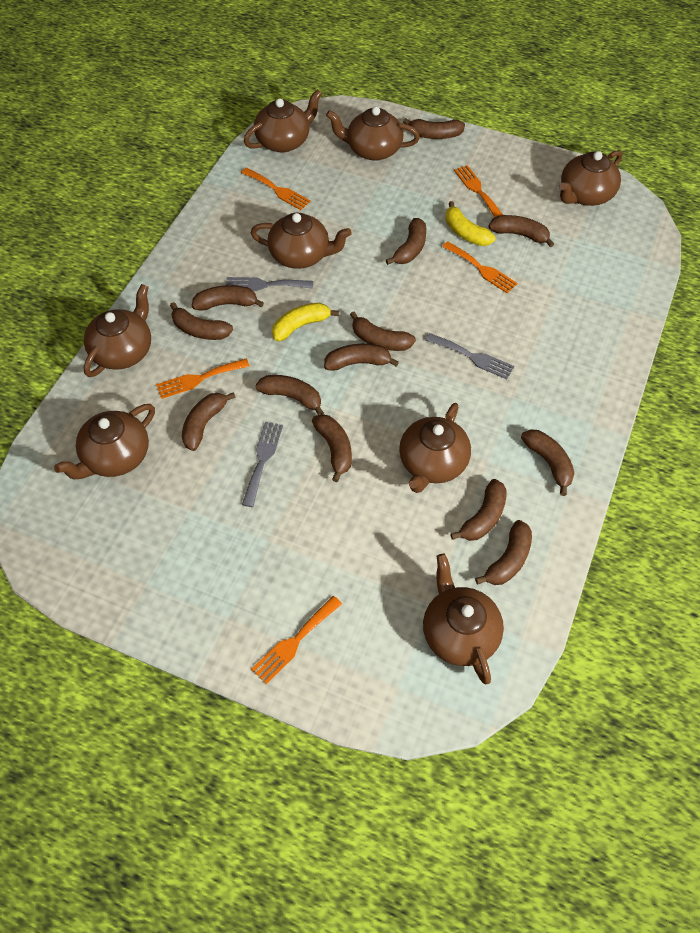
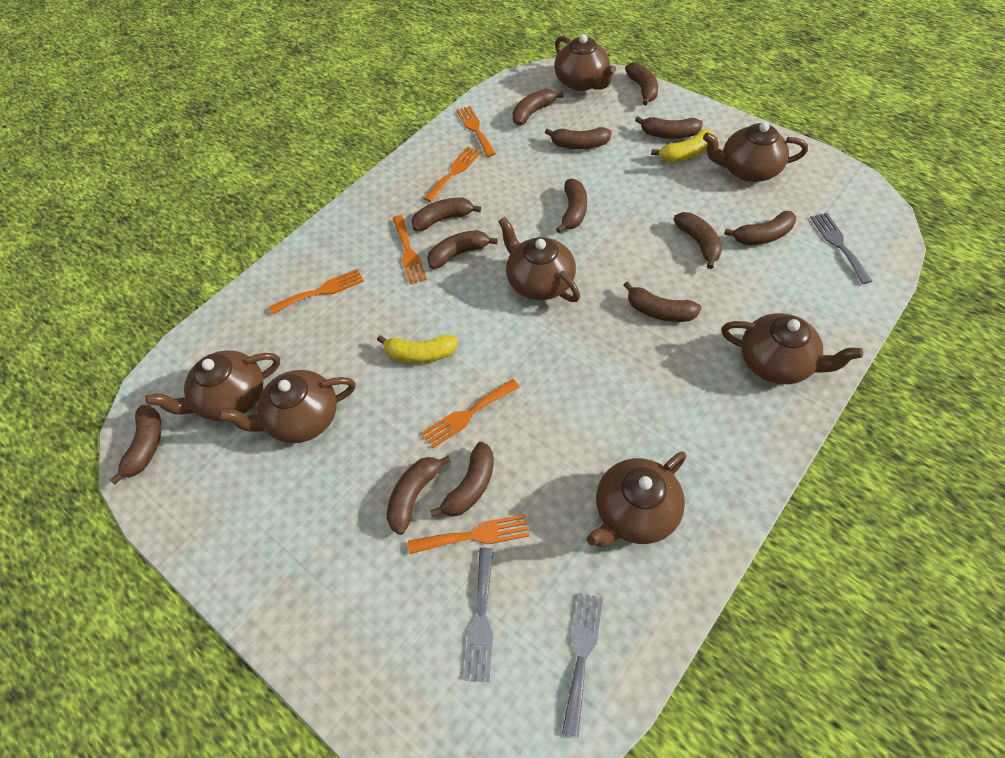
brown teapot: [54,404,155,479] [84,284,151,377] [244,89,322,153] [251,213,352,269] [326,106,420,161] [399,403,471,493] [423,554,504,684] [559,150,622,206] = 8 -> [145,351,280,421] [219,370,356,443] [498,217,580,302] [554,34,616,91] [586,451,686,547] [703,122,808,182] [721,313,863,384] = 7
orange fork: [156,358,250,399] [241,168,311,210] [251,596,342,684] [442,241,518,293] [454,165,503,217] = 5 -> [269,269,364,314] [393,215,427,285] [408,514,530,554] [421,379,520,448] [424,147,481,202] [456,106,496,157] = 6

